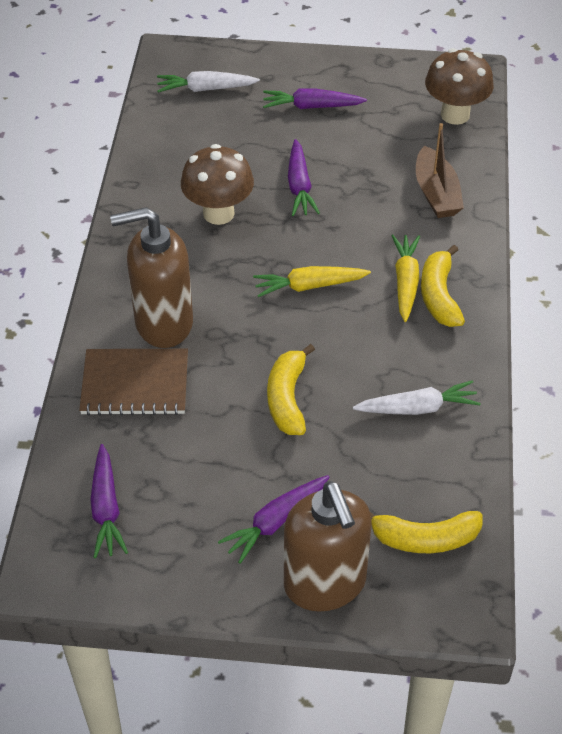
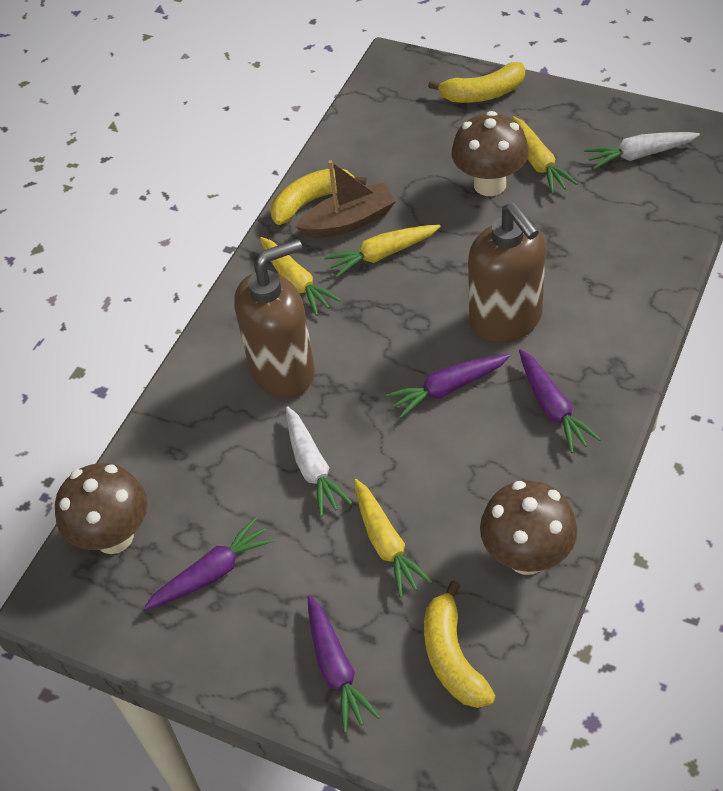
brown mushroom: [181,144,254,225] [425,48,494,125] = 2 -> [55,463,148,554] [452,111,529,196] [480,481,577,575] = 3
brown notebook: [79,349,188,416] = 1 -> none = 0
yellow carrot: [253,266,371,297] [391,234,420,322] = 2 -> [260,237,341,316] [324,225,441,278] [354,479,433,598] [512,116,578,194] = 4

